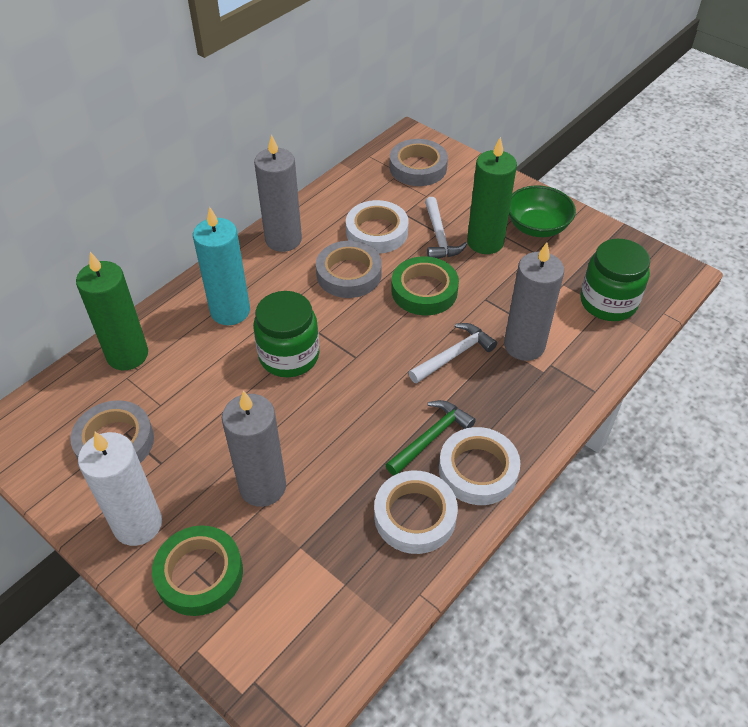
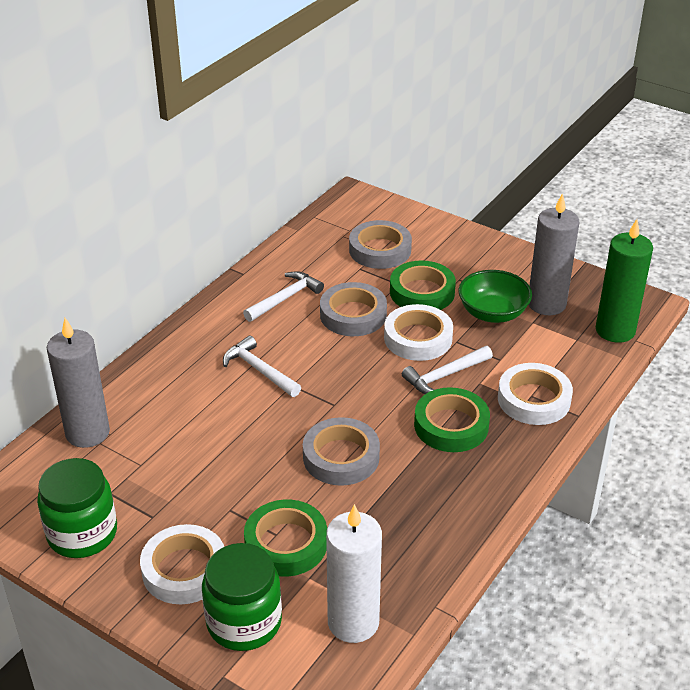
green candle: [76,252,148,370] [467,137,517,254] = 2 -> [596,219,653,343] = 1
green hammer: [386,400,476,475] = 1 -> none = 0
green tape: [152,525,243,616] [391,256,459,315] = 2 -> [244,500,327,577] [390,260,456,310] [414,387,490,452] = 3
grey candle: [222,391,286,507] [254,134,302,252] [504,242,564,361] = 3 -> [47,318,110,448] [529,193,579,315] = 2
turquoise candle: [193,207,250,325] = 1 -> none = 0
white hammer: [409,323,497,383] [425,197,467,258] = 2 -> [223,335,301,397] [243,271,324,322] [402,346,493,394] = 3

